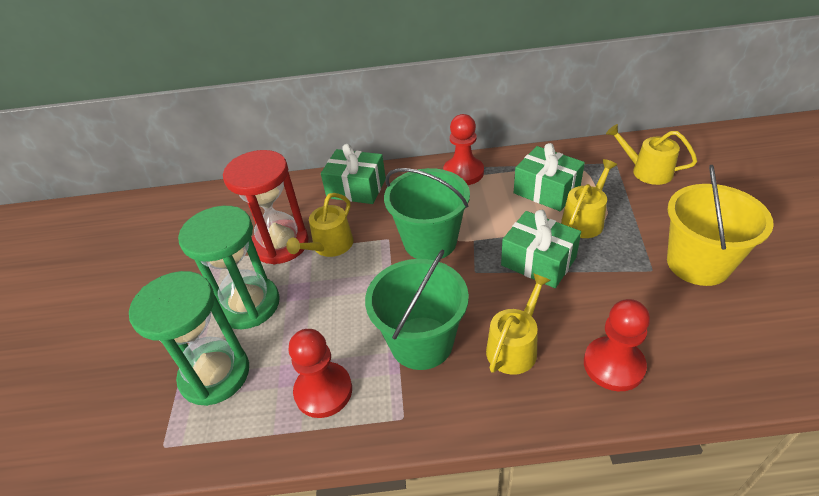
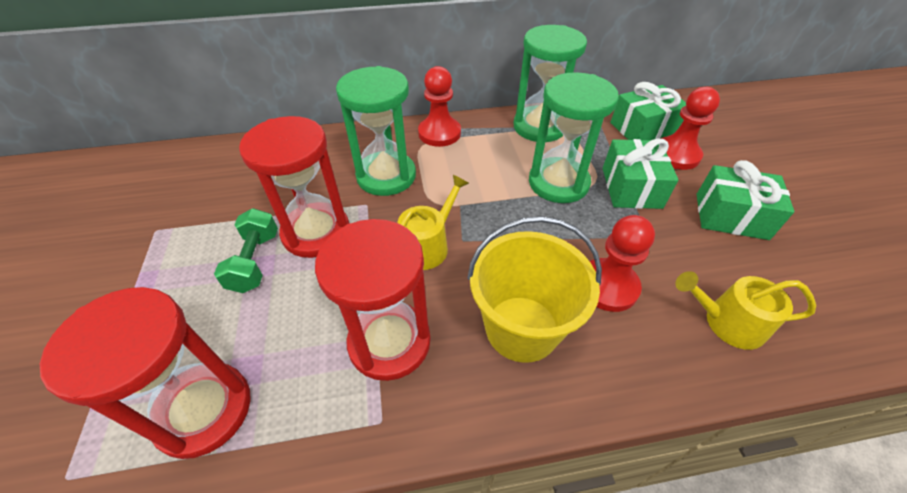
green bucket: [365,249,469,370] [384,168,470,260] = 2 -> none = 0
green dumbbell: none = 0 -> [214,208,278,293] = 1
green hourglass: [129,271,249,406] [178,206,280,329] = 2 -> [336,66,416,196] [514,25,587,142] [529,72,619,203] = 3
red hourglass: [223,150,309,264] = 1 -> [40,287,251,459] [239,116,349,258] [315,219,431,381] = 3
yellow watering can: [286,193,353,257] [486,273,550,375] [561,159,617,238] [606,124,697,185] = 4 -> [397,175,469,270] [675,271,816,350] = 2

